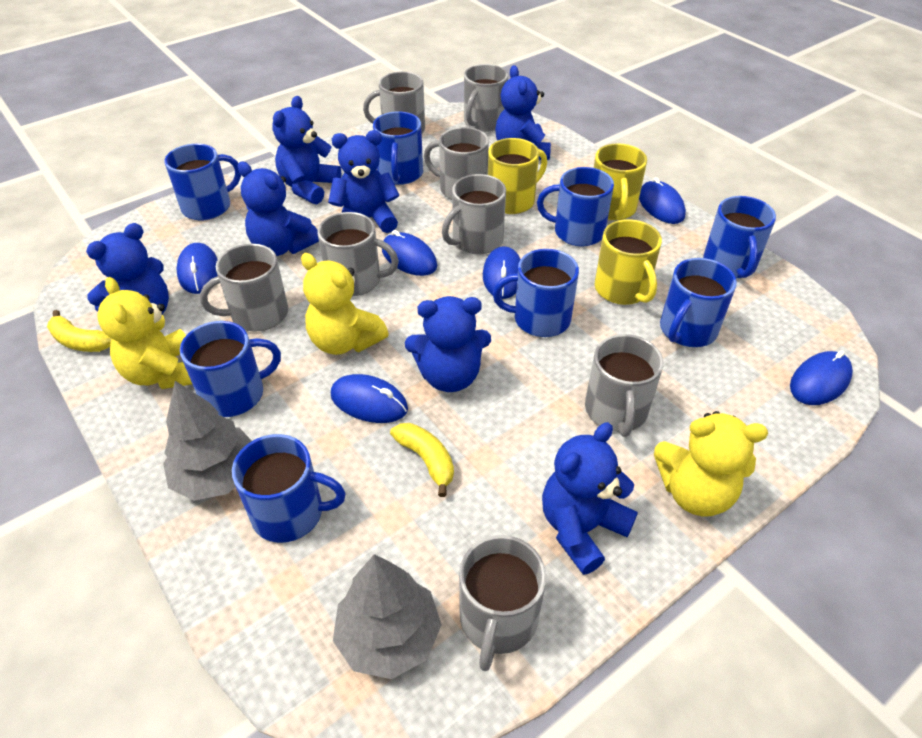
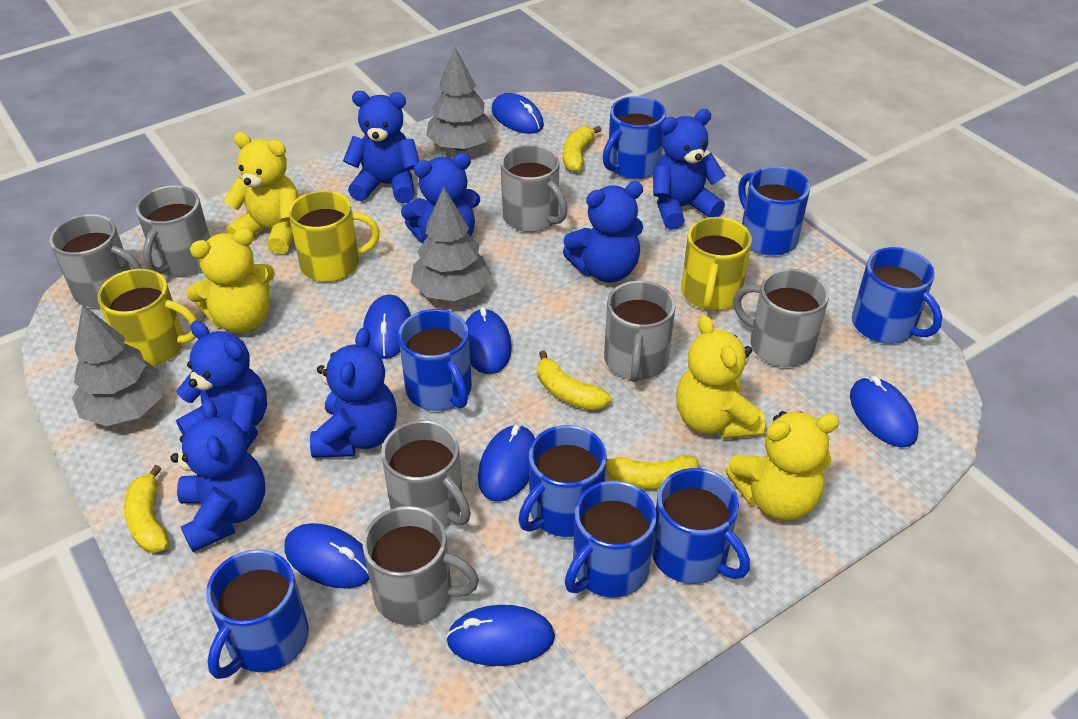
blue mouse: [177,243,218,294] [331,374,408,423] [382,230,437,276] [483,246,520,299] [639,177,686,224] [790,350,853,405] = 6 -> [284,523,369,589] [363,294,411,359] [446,605,555,666] [466,307,512,374] [478,425,535,502] [492,93,544,134] [850,376,918,447] = 7
grey mug: [200,244,288,332] [318,212,399,296] [363,72,425,133] [424,127,489,200] [442,174,506,255] [459,535,546,671] [464,64,508,132] [585,334,663,437] = 8 -> [50,214,142,308] [136,185,210,276] [363,506,479,625] [381,420,471,527] [501,145,567,232] [604,281,675,382] [733,269,829,367] = 7
grey tree: [163,381,252,501] [333,554,442,679] = 2 -> [72,304,164,426] [411,187,491,301] [426,47,495,151] = 3
yellow banana: [47,310,112,352] [390,423,454,497] = 2 -> [124,465,169,553] [537,350,611,410] [563,126,601,172] [606,455,699,489] = 4
yellow teddy bear: [98,277,192,389] [301,253,389,355] [654,411,768,516] = 3 -> [186,228,275,333] [224,132,299,254] [676,315,765,439] [725,411,840,521] = 4

